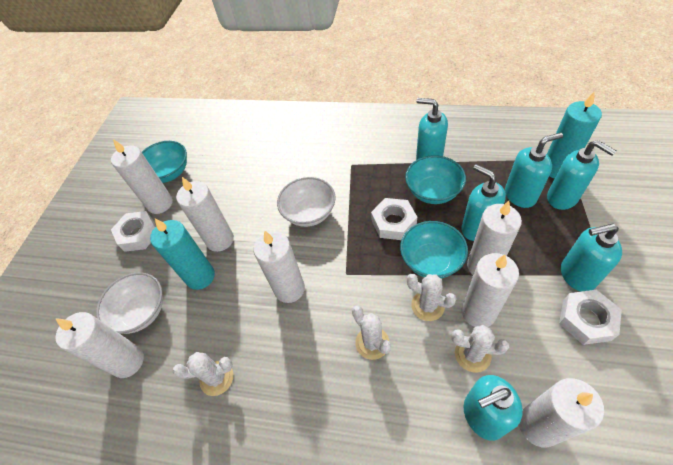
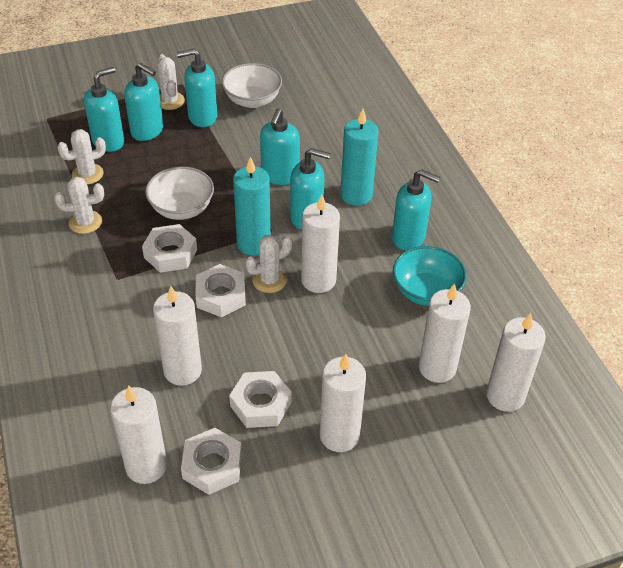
turquoise bowl: [142,141,187,183] [400,221,468,278] [405,155,466,204] = 3 -> [393,246,467,306] = 1
white candle: [55,312,144,378] [111,139,173,214] [176,177,234,252] [254,231,305,303] [462,253,519,327] [467,201,522,275] [519,378,604,448] = 7 -> [110,385,167,484] [153,286,202,386] [301,194,340,293] [320,354,366,452] [419,283,471,383] [486,313,546,412] = 6
white nut: [111,211,156,252] [371,198,417,240] [559,290,622,345] = 3 -> [142,224,197,273] [181,428,242,495] [196,264,246,317] [229,371,292,428] = 4

